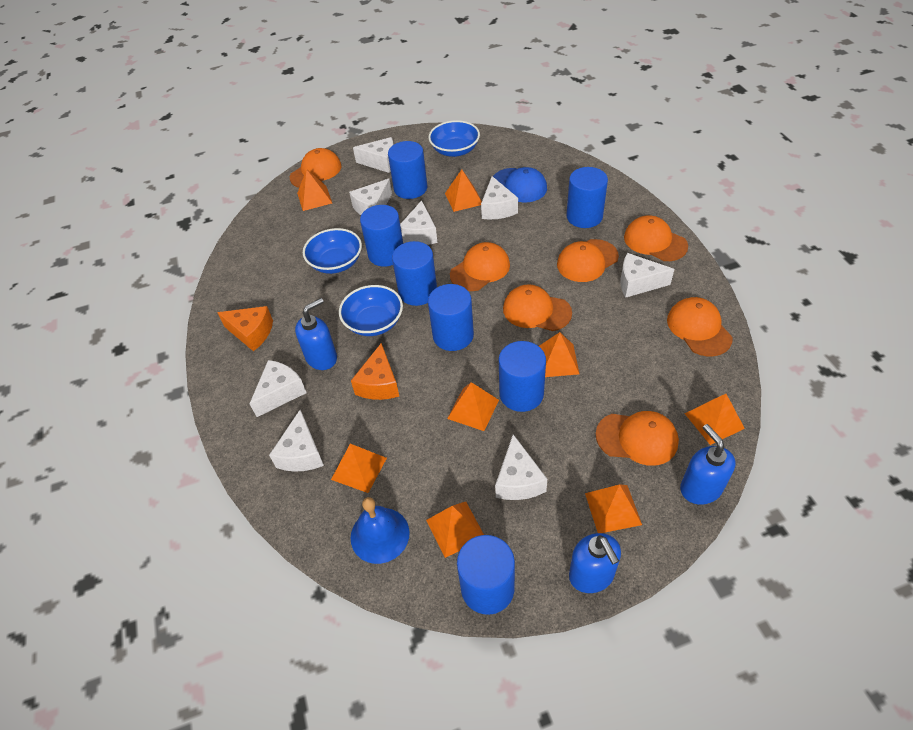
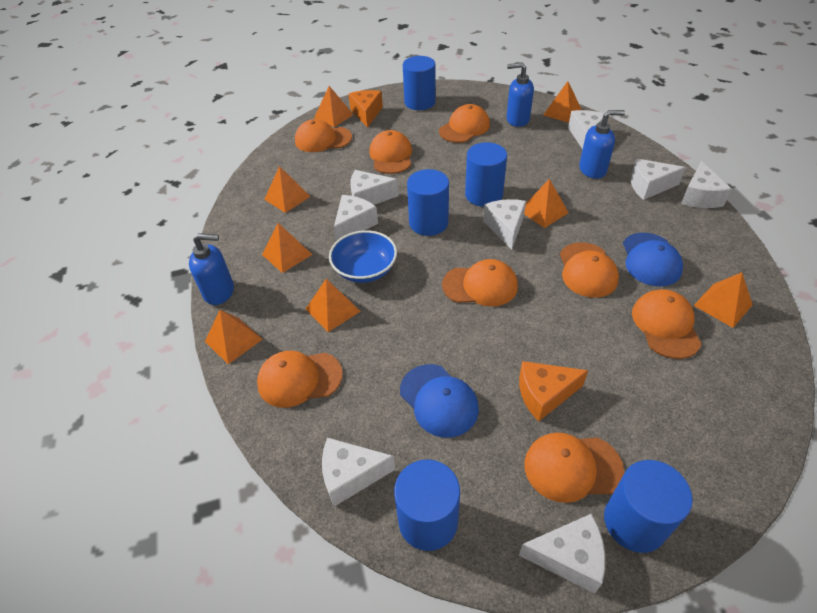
blue bell: [350,497,410,564] = 1 -> none = 0
blue bowl: [303,228,362,274] [339,285,403,336] [428,120,480,157] = 3 -> [329,230,397,283] = 1
blue cap: [493,167,547,202] = 1 -> [400,364,479,438] [623,233,683,287] = 2
blue cylinder: [360,205,403,267] [388,141,427,199] [392,241,437,306] [428,284,474,351] [457,535,515,615] [499,341,546,412] [566,167,608,228] = 7 -> [394,459,460,551] [403,56,436,110] [407,169,449,236] [465,142,507,207] [604,460,693,553] = 5
orange cap: [290,148,342,188] [450,242,510,291] [503,284,572,331] [557,239,619,282] [596,411,679,466] [624,215,688,261] [667,297,733,356] = 7 -> [257,351,343,408] [295,119,352,152] [369,130,412,174] [439,104,490,143] [442,259,518,307] [524,433,624,503] [560,242,619,298] [632,289,701,359] = 8

